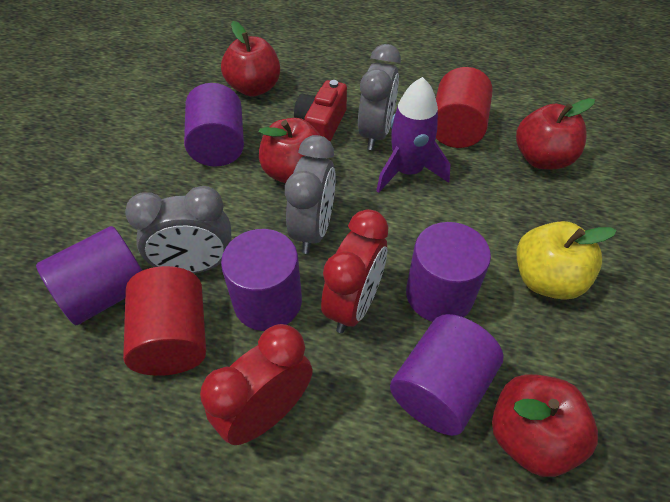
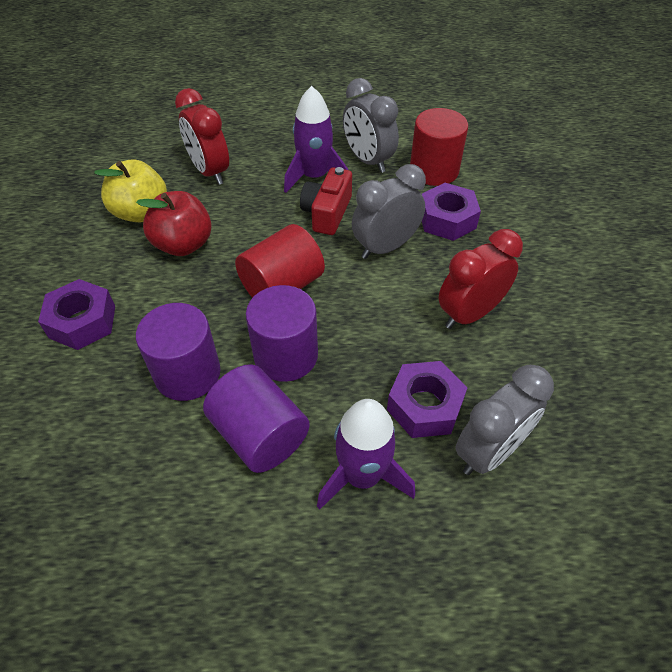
purple cylinder: [36,226,142,325] [184,83,244,167] [221,229,302,331] [390,314,503,436] [406,222,491,322] = 5 -> [136,303,220,401] [203,364,310,473] [246,285,318,382] = 3
purple nut: none = 0 -> [38,279,115,350] [387,361,468,438] [422,183,481,241] = 3
purple rocket: [376,77,451,193] = 1 -> [284,86,348,193] [317,399,415,510] = 2
red apple: [221,21,280,97] [259,118,321,183] [492,374,598,477] [516,98,595,169] = 4 -> [136,191,212,256] = 1

